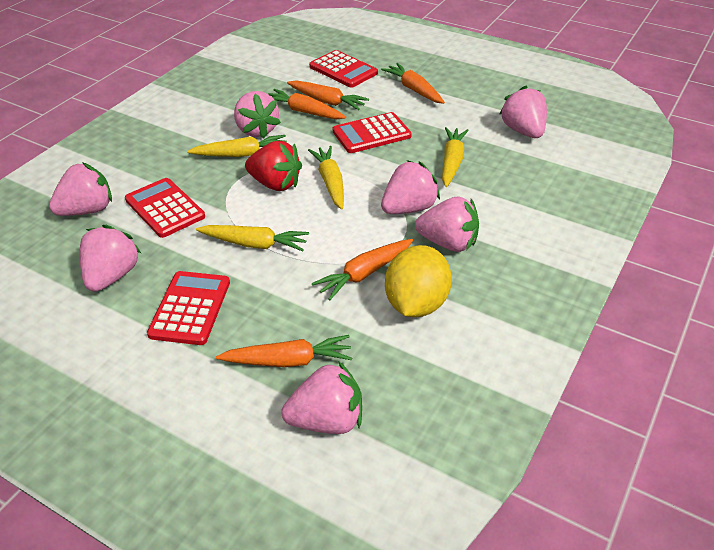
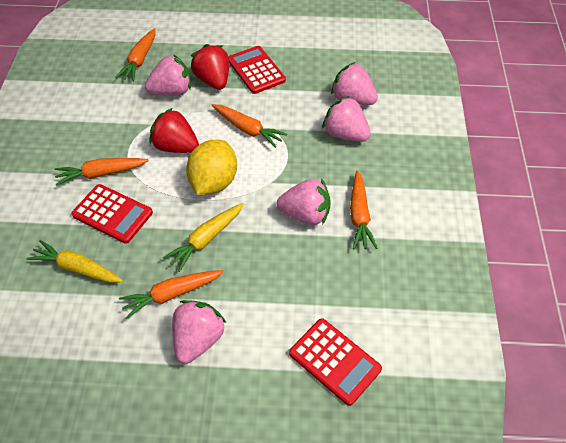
pink strawberry: [49,162,112,216] [80,225,141,292] [234,91,281,139] [281,361,362,434] [381,160,440,214] [415,197,479,252] [499,86,547,138] = 7 -> [145,54,191,96] [172,300,226,364] [276,178,331,225] [322,96,371,142] [331,62,378,105] = 5
red calculator: [125,178,205,238] [147,271,230,345] [309,50,378,88] [333,112,412,153] = 4 -> [71,184,153,244] [228,46,286,94] [289,318,382,406] = 3
red strawberry: [245,141,302,191] = 1 -> [149,108,199,153] [191,44,229,90] = 2
yellow carrot: [187,135,287,157] [196,225,309,251] [308,146,344,209] [442,127,469,187] = 4 -> [27,240,123,283] [163,203,243,272] = 2

